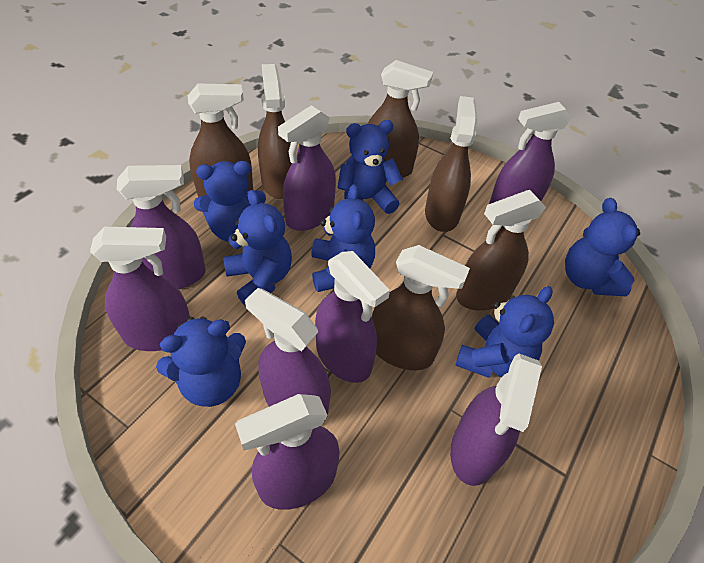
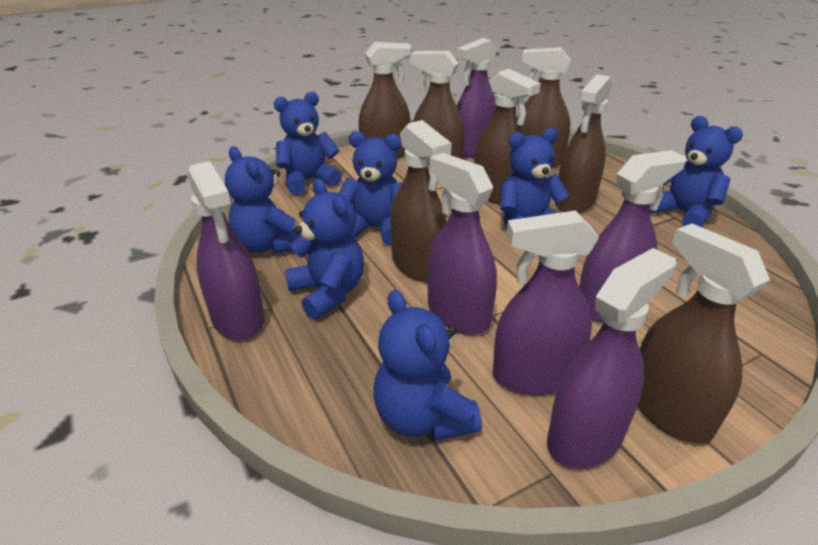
brown spray bottle: [188,83,253,197] [258,64,292,199] [368,60,433,178] [372,245,470,370] [425,96,477,232] [456,190,546,310] = 6 -> [359,42,412,159] [390,120,452,282] [410,51,465,159] [474,69,541,205] [517,47,570,168] [555,74,612,213] [637,224,770,443] = 7
purple spray bottle: [90,227,190,351] [117,165,206,289] [235,394,340,510] [245,288,331,420] [278,105,336,231] [315,251,390,383] [450,354,542,486] [489,102,572,204] = 8 -> [188,161,265,340] [427,153,497,335] [457,38,497,157] [493,210,599,395] [547,248,676,469] [579,150,686,322] = 6

